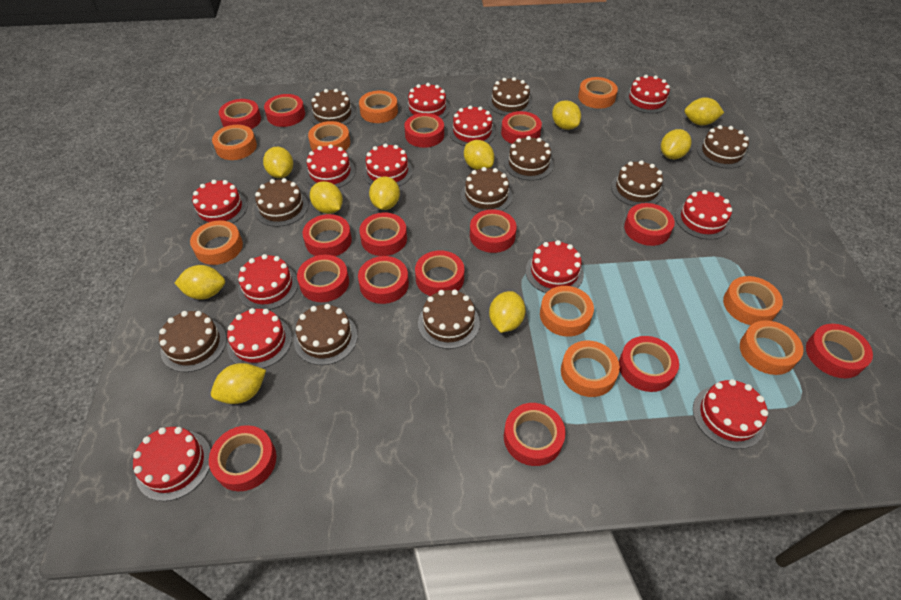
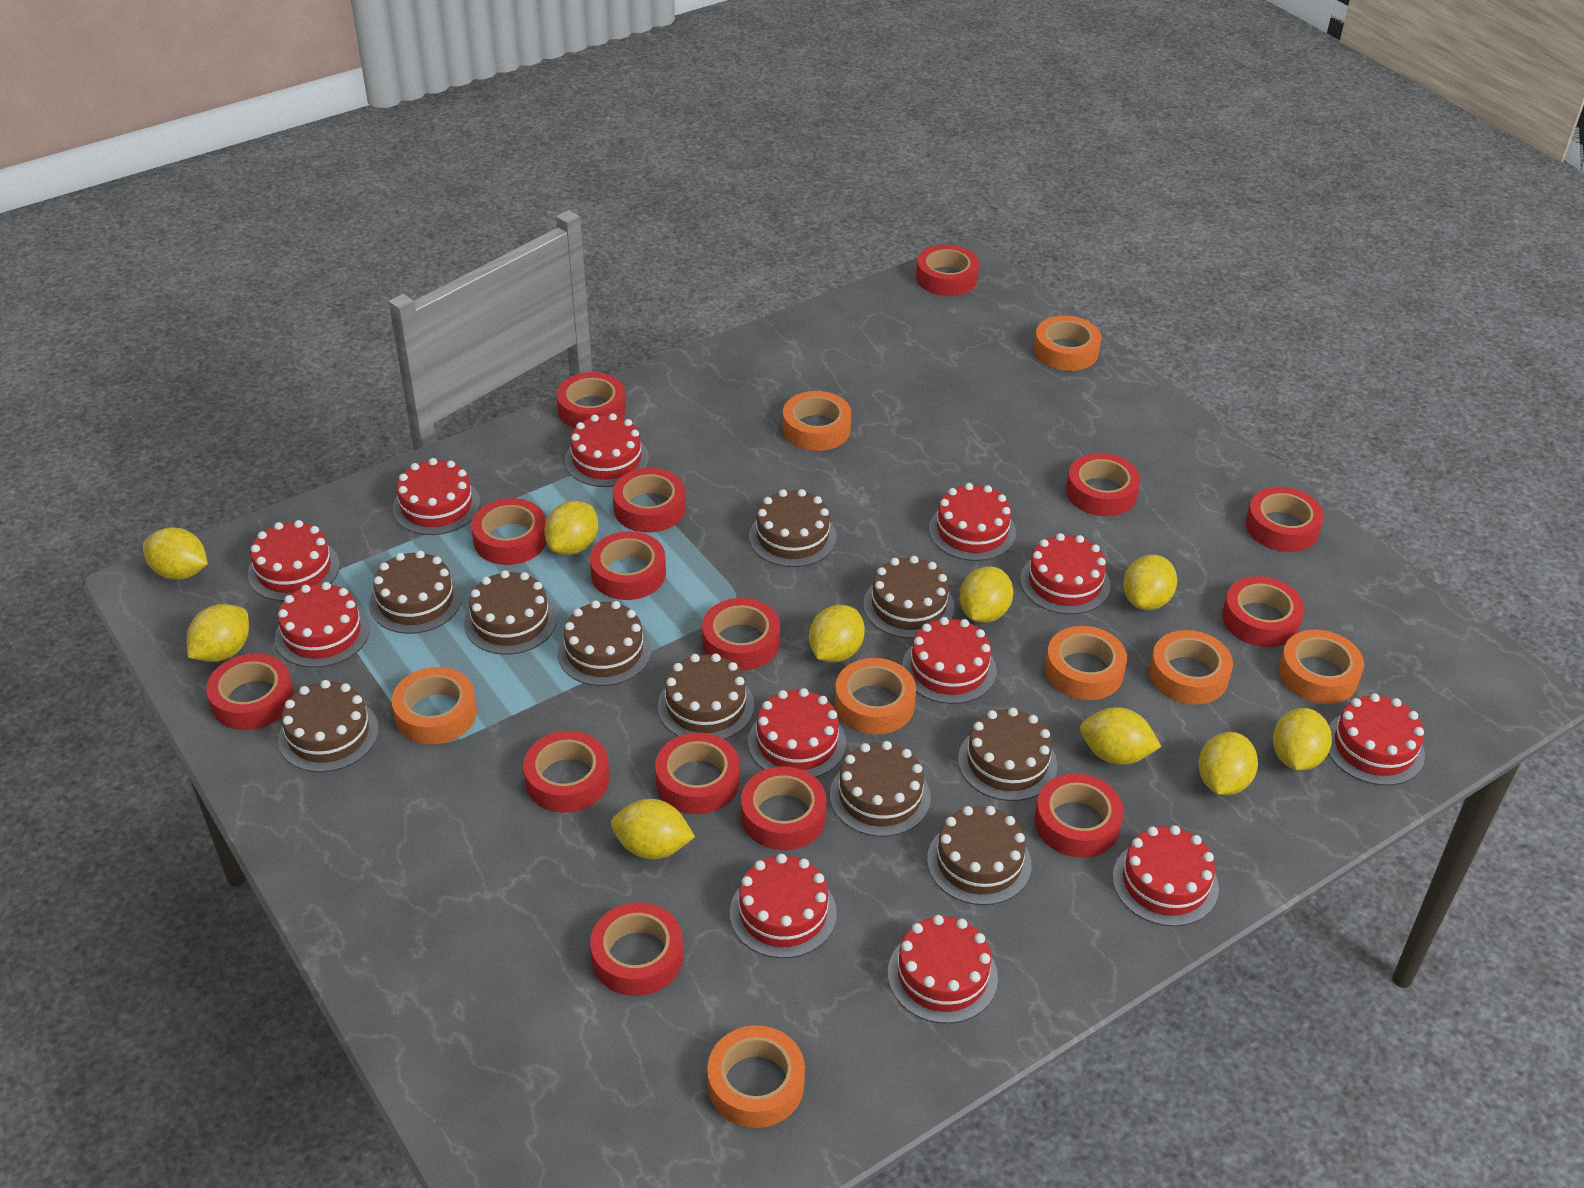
orange tape: [190,220,243,265] [212,125,257,160] [308,121,350,151] [359,91,398,123] [540,286,594,337] [561,341,620,397] [578,77,618,109] [723,276,783,325] [740,320,803,375] = 9 -> [392,667,477,744] [707,1025,805,1128] [783,391,851,451] [835,658,916,734] [1034,315,1101,371] [1045,626,1127,700] [1149,630,1233,705] [1279,629,1364,704] = 8

